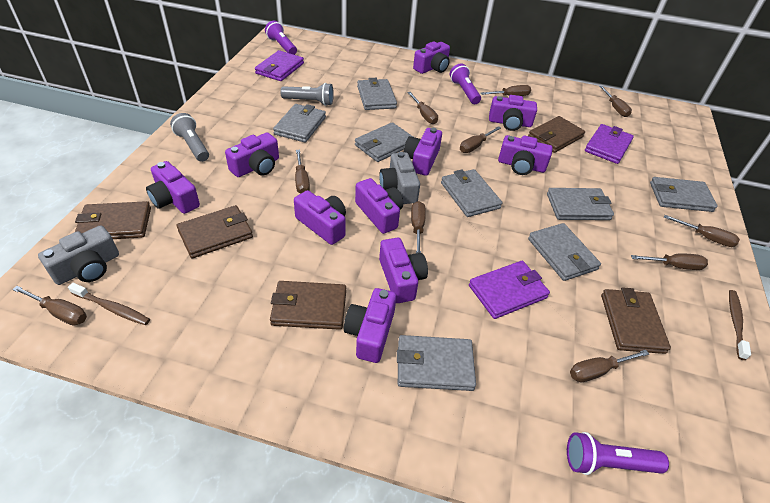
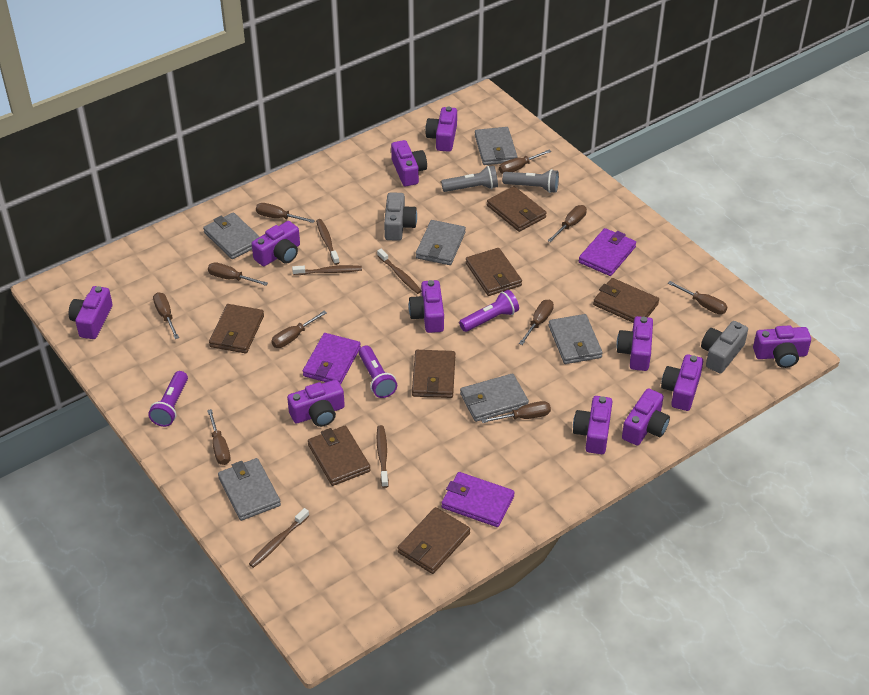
brown toothbrush: [68,283,150,325] [729,290,751,360] = 2 -> [249,508,309,568] [292,265,362,275] [316,219,339,265] [377,249,421,294] [377,425,389,488] = 5
brown wallet: [75,201,151,239] [177,205,253,258] [270,281,346,330] [528,116,585,153] [601,287,671,354] = 5 -> [209,304,264,353] [308,426,371,486] [398,507,470,574] [412,350,455,398] [466,248,522,296] [487,186,547,232] [593,278,659,323] = 7
grey wallet: [273,104,326,143] [355,122,413,162] [357,78,397,110] [397,335,476,391] [441,169,502,217] [528,223,601,281] [547,188,614,220] [650,177,718,212] = 8 -> [203,212,260,259] [218,458,281,521] [416,220,466,265] [460,373,529,422] [475,127,517,165] [549,314,603,364] = 6
purple camera: [146,161,200,214] [225,132,279,177] [294,190,346,245] [344,288,396,363] [355,178,403,234] [379,238,428,303] [404,128,442,176] [413,41,450,74] [489,95,537,131] [498,135,553,175] = 10 -> [69,286,112,339] [252,221,300,266] [287,379,345,427] [391,140,427,186] [409,280,444,333] [425,107,457,152] [573,396,613,454] [616,316,653,371] [622,389,670,445] [661,354,703,411] [753,325,811,368] = 11

